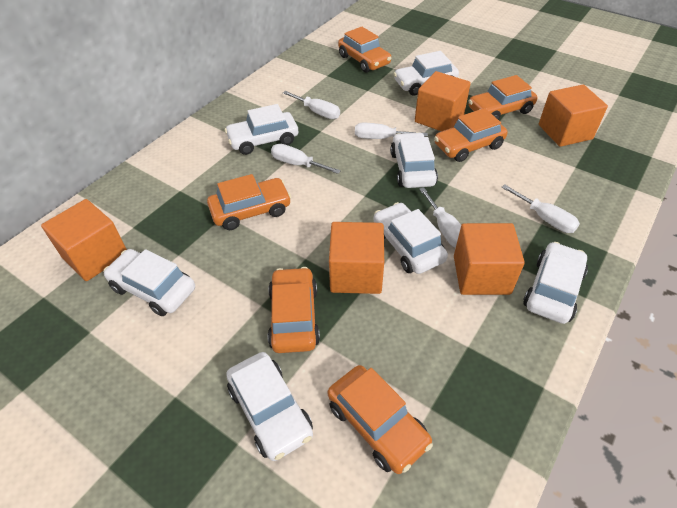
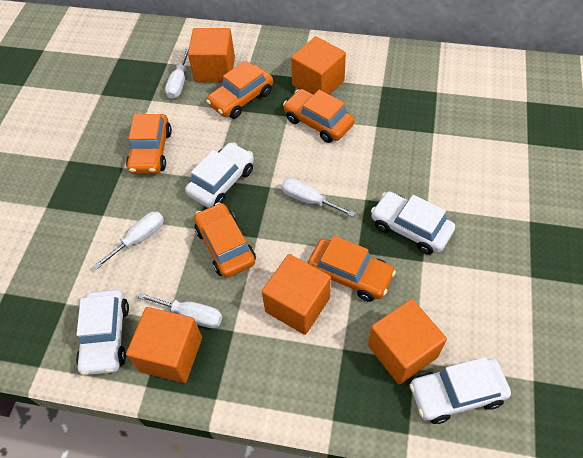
orange car: [207,174,291,230] [268,267,320,353] [328,365,433,474] [338,26,391,73] [434,108,508,162] [468,75,537,120] = 6 -> [126,114,172,174] [194,202,256,278] [206,61,273,119] [283,89,355,143] [308,236,396,302] = 5
white car: [104,249,195,316] [225,104,298,155] [226,352,313,461] [373,202,448,274] [390,132,438,188] [394,51,459,95] [523,242,588,324] = 7 -> [76,289,129,375] [185,142,254,208] [371,191,455,255] [409,357,511,424] = 4
white screwdriver: [271,144,341,174] [283,91,340,119] [355,123,428,139] [419,187,461,248] [502,184,580,233] = 5 -> [93,211,164,270] [138,293,222,328] [165,47,189,99] [281,178,356,217] = 4

